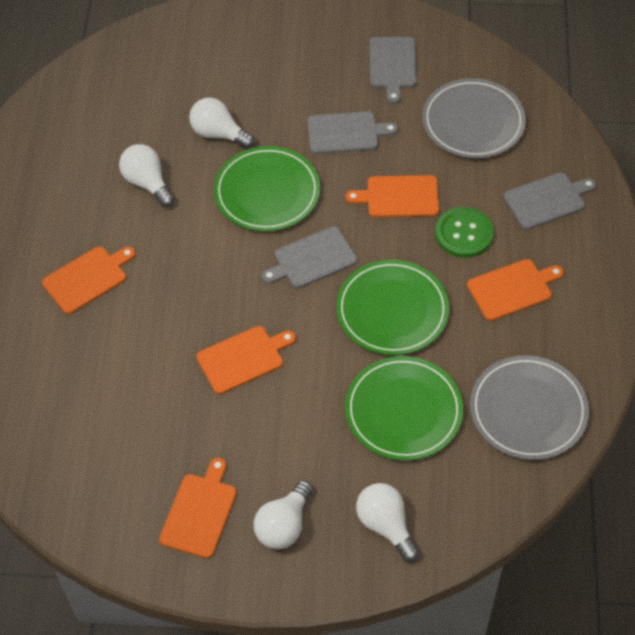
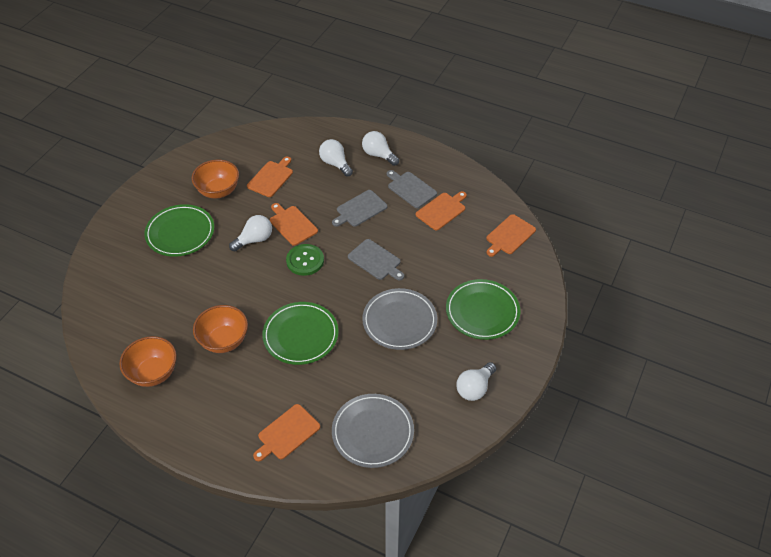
grey cutting board: [262,226,357,288] [307,111,398,154] [369,37,417,104] [504,172,596,230] = 4 -> [332,190,387,227] [348,239,404,280] [387,170,437,208] = 3
orange bowl: none = 0 -> [119,336,177,387] [192,160,239,198] [193,305,248,353] = 3

